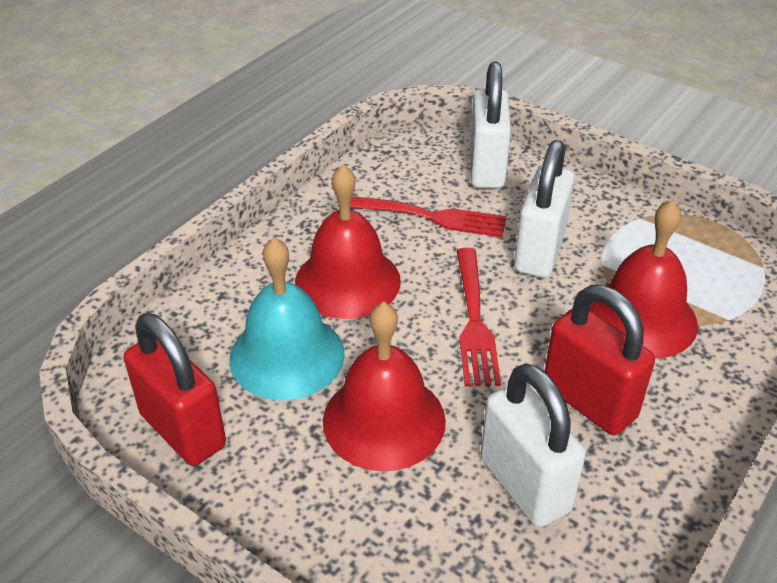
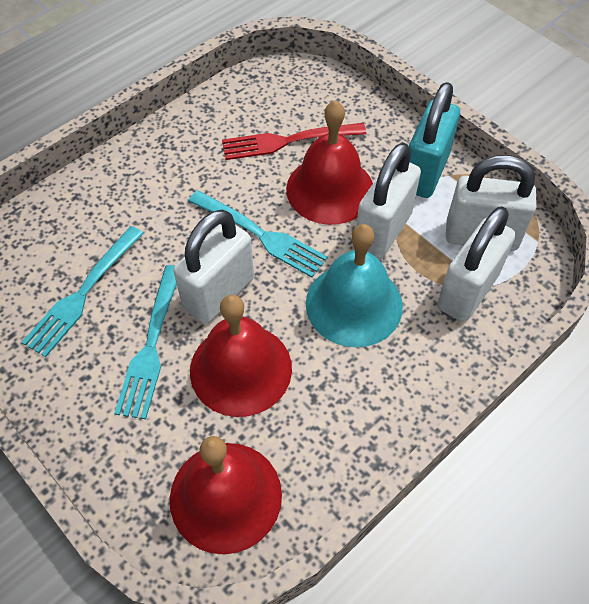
red fork: [338,196,507,237] [457,248,501,387] = 2 -> [222,123,366,160] = 1
red padlock: [124,313,226,466] [544,285,655,435] = 2 -> none = 0
turquoise fork: none = 0 -> [22,226,144,357] [114,265,177,419] [188,190,328,278] = 3
turquoise padlock: none = 0 -> [409,82,460,198] = 1
white padlock: [470,62,511,189] [480,363,586,527] [514,140,575,278] = 3 -> [174,210,254,324] [356,143,421,259] [437,207,515,322] [446,155,536,251] = 4

